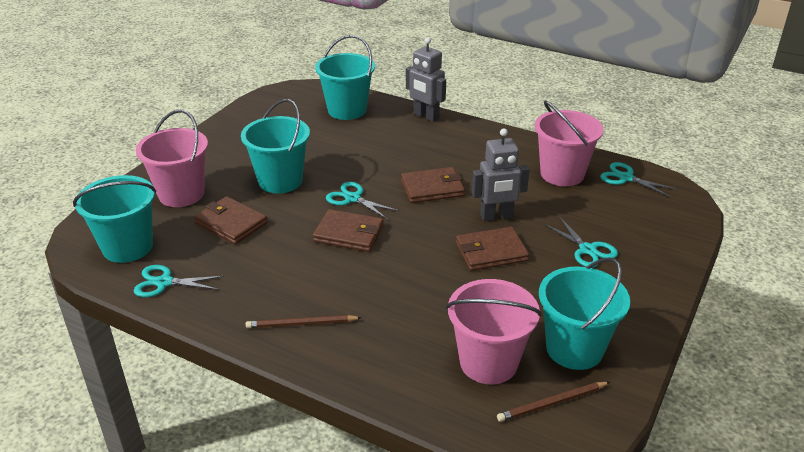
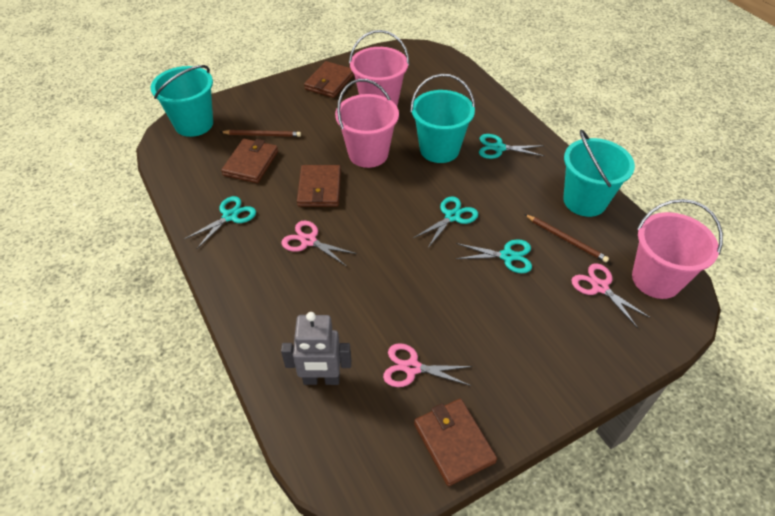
grey robot: [406,37,446,122] [472,128,530,221] = 2 -> [281,312,351,385] = 1
pink scissors: none = 0 -> [281,221,357,266] [383,343,473,387] [571,263,651,328] = 3
turquoise bucket: [73,175,156,263] [241,99,310,193] [315,35,375,120] [539,257,630,370] = 4 -> [151,65,213,137] [410,74,475,163] [563,129,635,217] = 3

